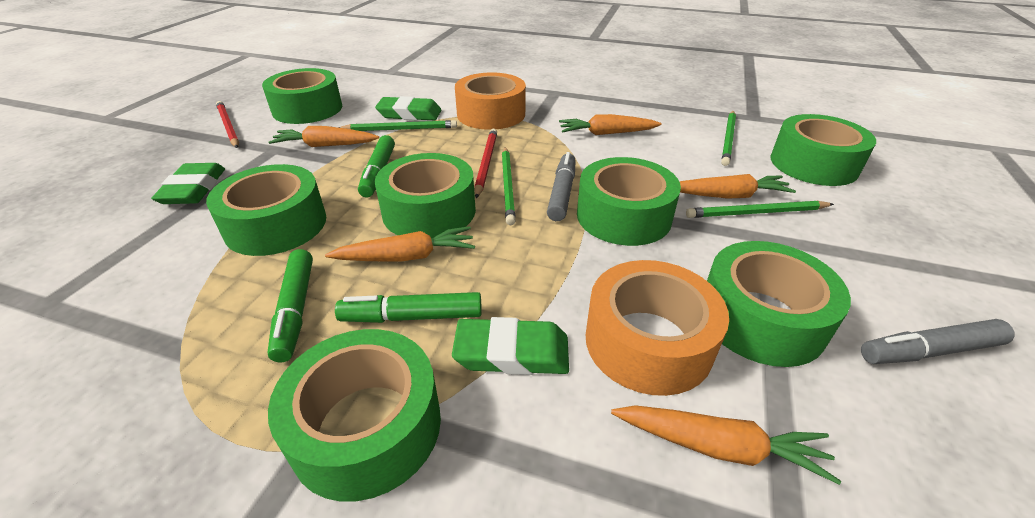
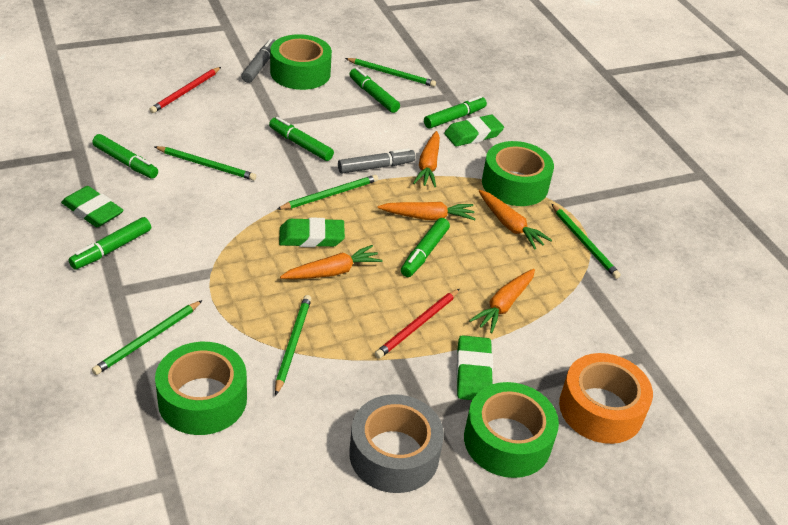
green eraser: [151,163,225,204] [375,96,441,120] [452,317,569,375] = 3 -> [61,186,124,227] [279,217,345,247] [444,114,504,147] [456,335,493,400] = 4
green marker: [267,249,313,362] [335,292,482,323] [358,135,395,197] = 3 -> [69,217,151,270] [92,134,158,179] [269,117,334,161] [349,68,400,113] [401,218,450,277] [424,96,487,129] = 6
green pencil: [338,120,457,131] [502,147,516,225] [686,201,834,218] [721,111,736,166] = 4 -> [92,300,203,375] [154,146,256,180] [275,295,311,396] [276,175,378,210] [345,58,436,87] [551,203,621,279] = 6
green tape: [206,164,326,256] [262,68,342,124] [268,329,441,502] [375,153,476,239] [577,157,681,246] [707,241,851,367] [770,114,876,186] = 7 -> [155,342,247,435] [270,34,332,90] [464,382,559,478] [482,141,554,206] = 4
grey tape: none = 0 -> [349,394,444,493] = 1
orange tape: [455,72,526,130] [586,260,729,396] = 2 -> [559,353,653,444] = 1

